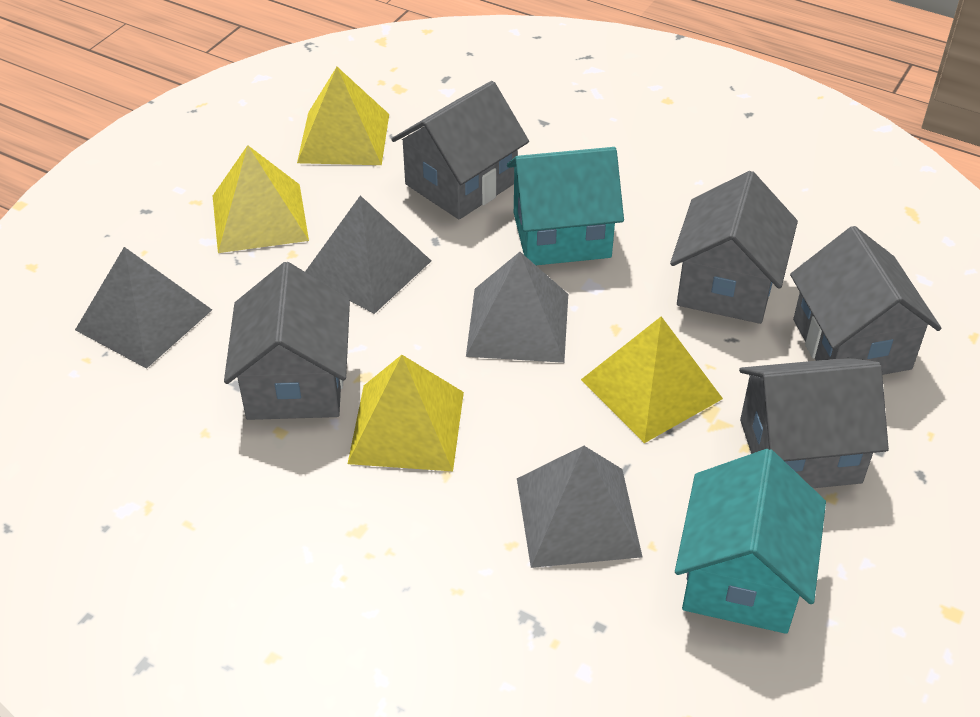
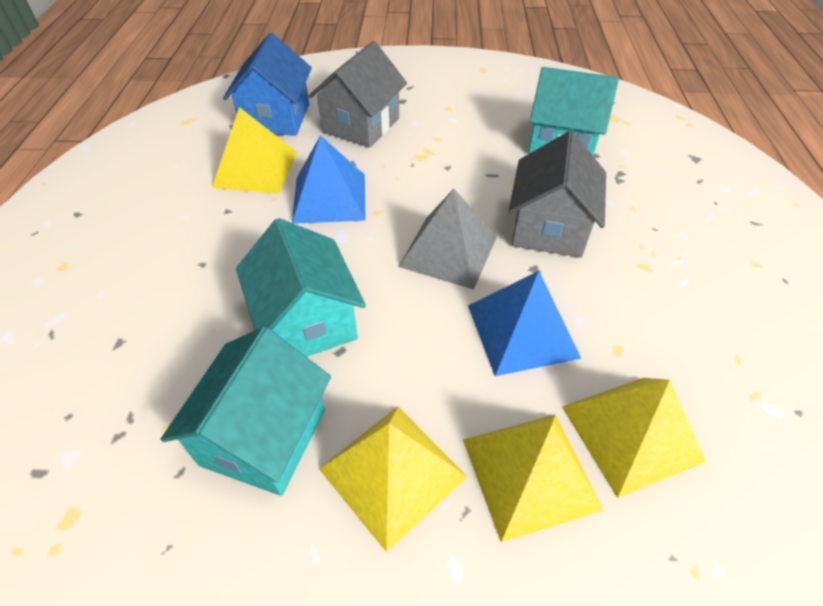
blue house: none = 0 -> [223,33,312,136] = 1
blue pyramid: none = 0 -> [292,135,366,224] [468,271,581,376] = 2
grey house: [224,262,350,420] [392,81,529,219] [670,171,798,324] [739,358,889,488] [790,226,941,375] = 5 -> [308,41,407,148] [509,131,606,258] = 2
grey pyramid: [75,247,212,369] [305,195,431,314] [466,252,568,363] [517,446,642,568] = 4 -> [398,189,497,289] = 1
turquoise house: [507,147,624,265] [675,449,826,634] = 2 -> [161,327,331,496] [236,218,366,357] [528,67,619,155] = 3

